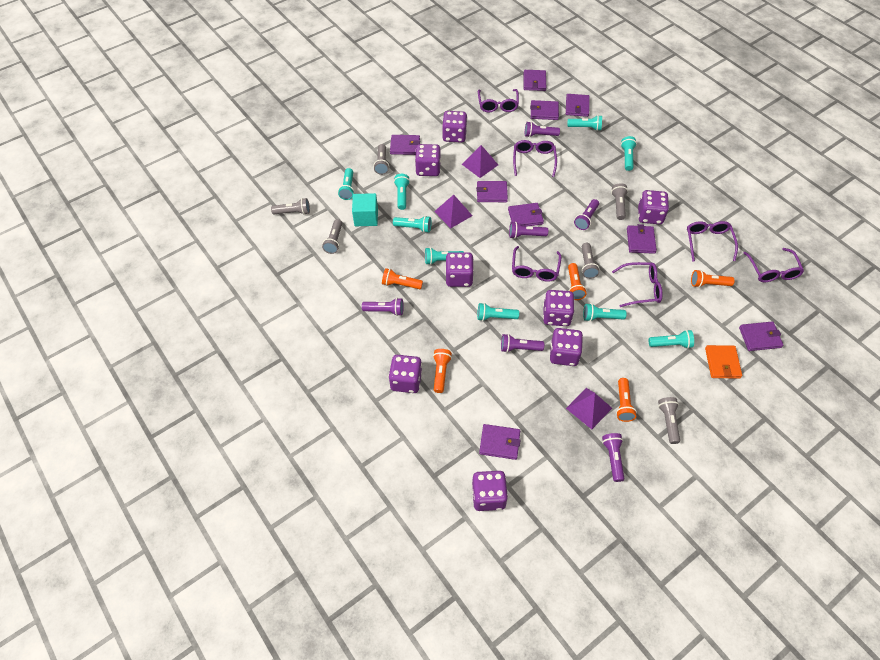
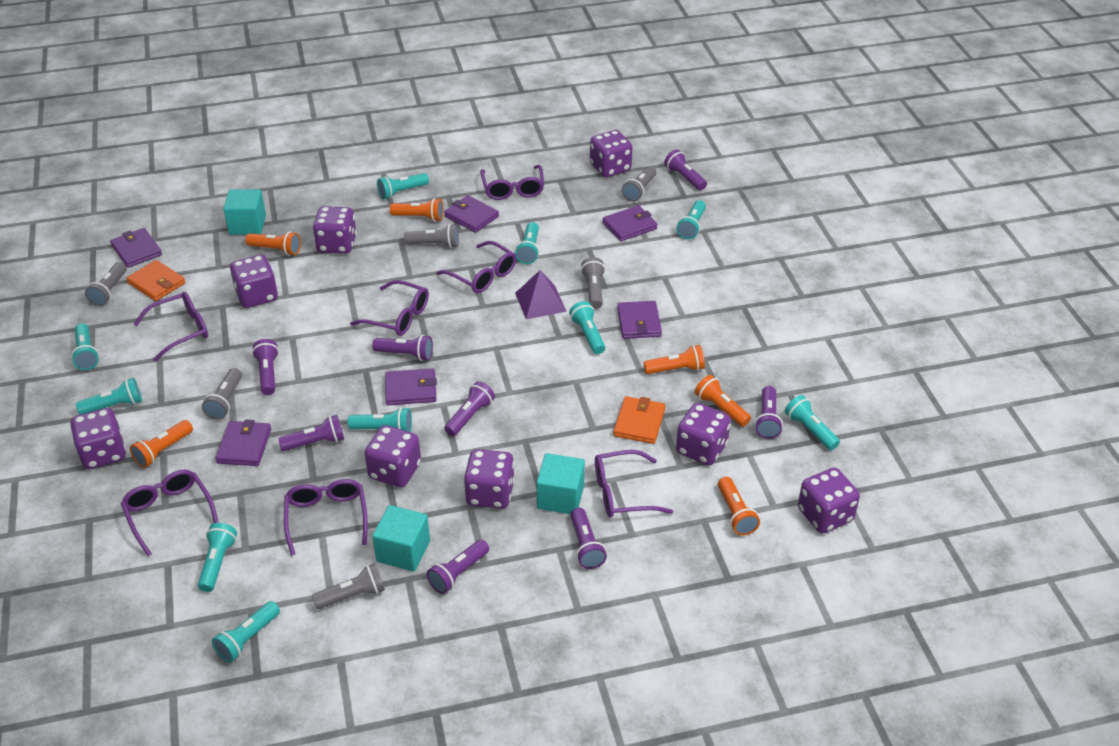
orange flashlight: [382,268,423,289] [433,349,452,393] [568,263,587,300] [616,378,637,422] [691,270,735,288] = 5 -> [130,420,193,468] [245,231,301,255] [390,198,444,222] [643,345,705,374] [695,375,751,427] [718,477,760,535] = 6
orange wallet: [705,345,742,379] = 1 -> [126,260,185,301] [613,396,665,444] = 2
purple flashlight: [362,298,404,316] [501,334,544,353] [509,222,548,239] [525,122,560,137] [574,199,599,230] [602,433,624,482] = 6 -> [252,339,279,395] [278,415,344,451] [372,335,433,361] [427,539,489,594] [444,381,495,436] [570,508,607,569] [664,150,707,190] [755,386,783,439] = 8
purple glasses: [478,89,519,112] [512,246,561,282] [513,140,557,177] [612,262,663,307] [687,221,738,262] [744,248,804,282] = 6 -> [121,469,219,556] [134,292,208,362] [284,479,368,556] [350,280,429,336] [436,241,516,293] [480,165,544,200] [595,450,673,518] = 7
purple pyramid: [434,195,473,228] [462,145,498,178] [566,388,612,429] = 3 -> [515,270,567,319] = 1
purple wallet: [390,135,420,155] [476,181,508,202] [479,424,520,460] [508,203,544,226] [524,70,546,91] [530,100,559,120] [566,94,590,117] [627,224,657,254] [739,321,783,351] = 9 -> [110,228,162,268] [215,419,271,466] [385,368,437,405] [444,195,499,233] [603,205,657,241] [617,301,662,339] = 6
turquoise cube: [352,193,378,226] = 1 -> [223,189,266,235] [372,505,430,571] [536,453,585,514] = 3
turquoise flashlight: [338,168,354,200] [393,216,432,233] [394,174,410,210] [425,247,463,265] [477,303,519,321] [567,115,602,131] [583,303,627,322] [621,136,637,171] [649,330,694,349] = 9 -> [71,323,99,370] [76,378,142,415] [198,523,237,592] [212,601,280,663] [348,407,412,432] [377,173,429,199] [515,222,539,264] [569,301,605,354] [677,200,706,240] [785,395,840,450] = 10

